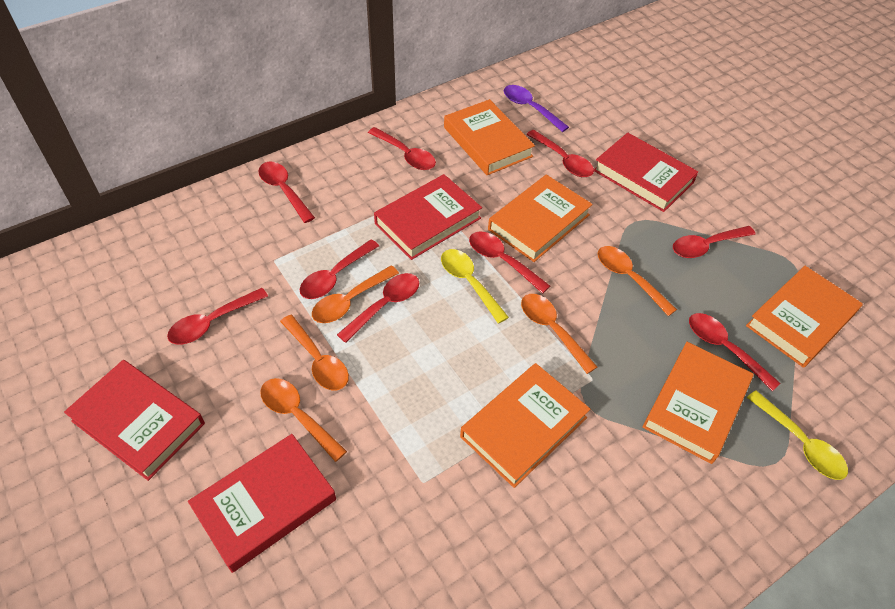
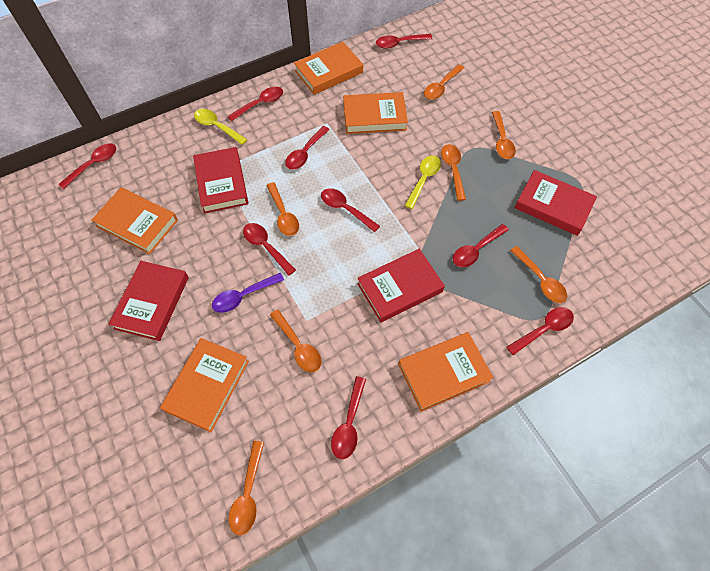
orange spoon: [260,378,347,462] [280,315,349,390] [312,266,399,323] [521,294,597,374] [598,246,677,316] = 5 -> [229,441,264,535] [266,182,299,236] [270,309,321,372] [424,64,464,100] [441,144,466,201] [492,111,516,159] [510,246,567,303] = 7

